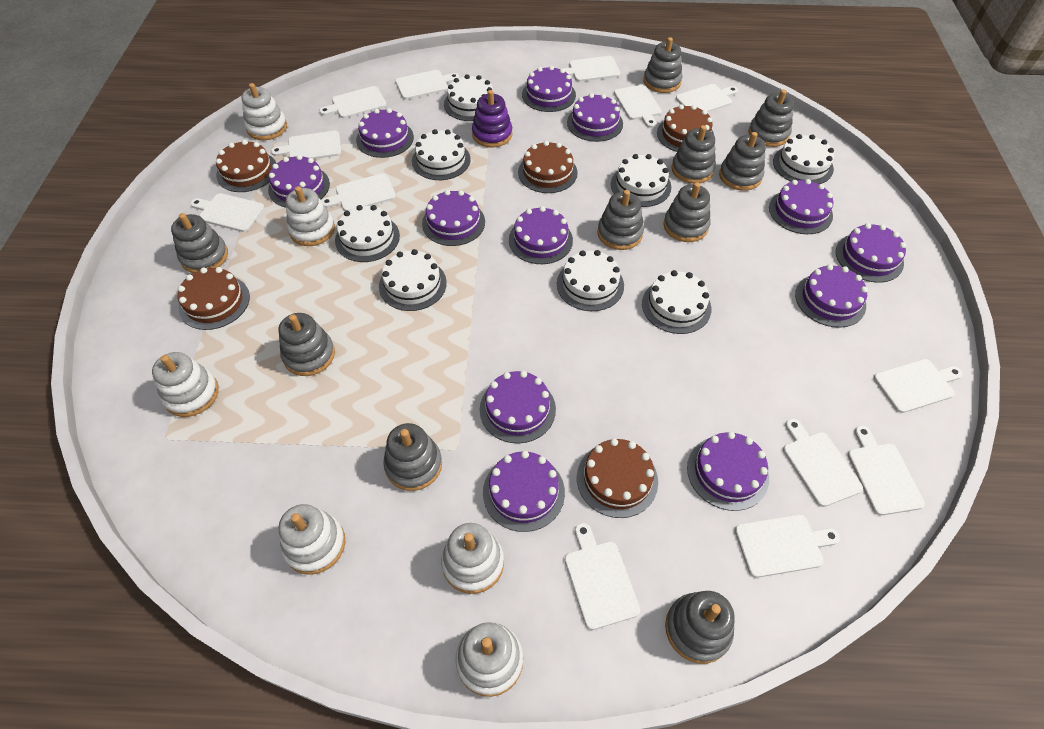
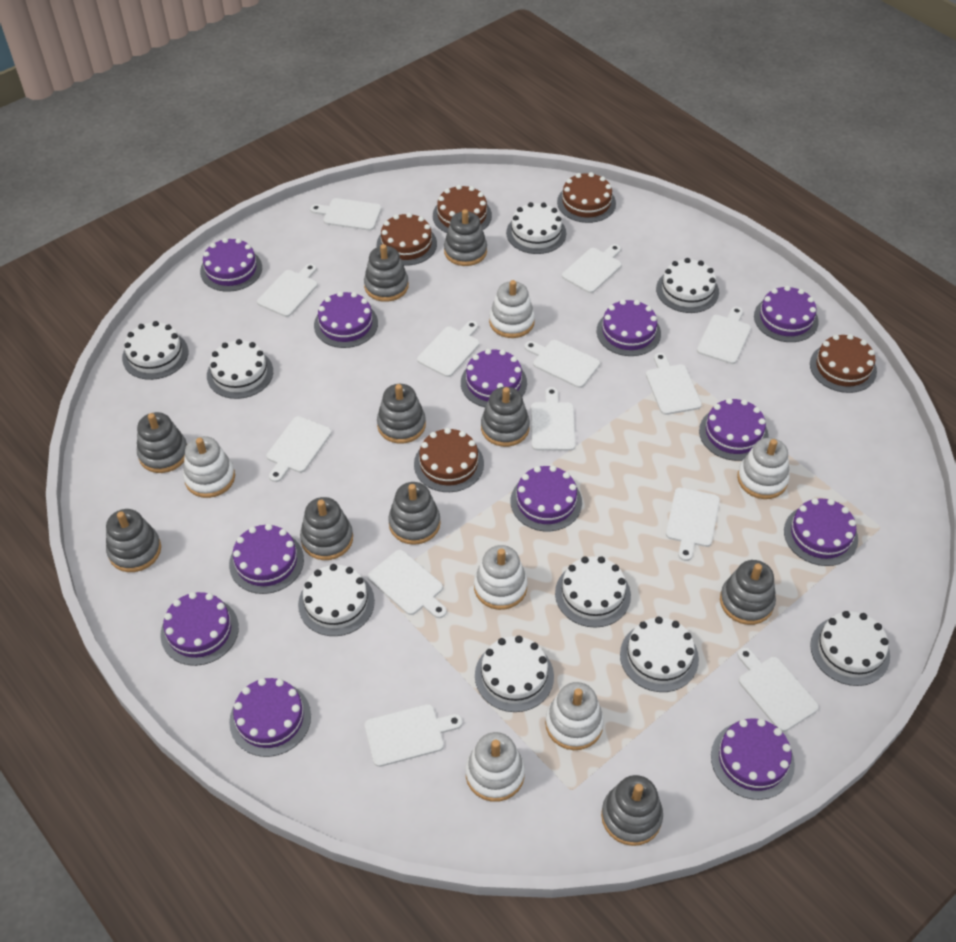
purple stacking toy: [472,90,513,148] = 1 -> none = 0
white cake: [335,205,400,262] [379,249,447,311] [412,129,471,180] [444,74,493,121] [557,250,624,311] [611,154,671,207] [642,270,711,334] [773,134,834,184] = 8 -> [122,321,188,380] [207,339,273,399] [298,564,375,636] [475,636,554,712] [506,202,566,254] [555,556,631,628] [620,617,699,692] [656,258,719,313] [810,611,890,686] = 9

